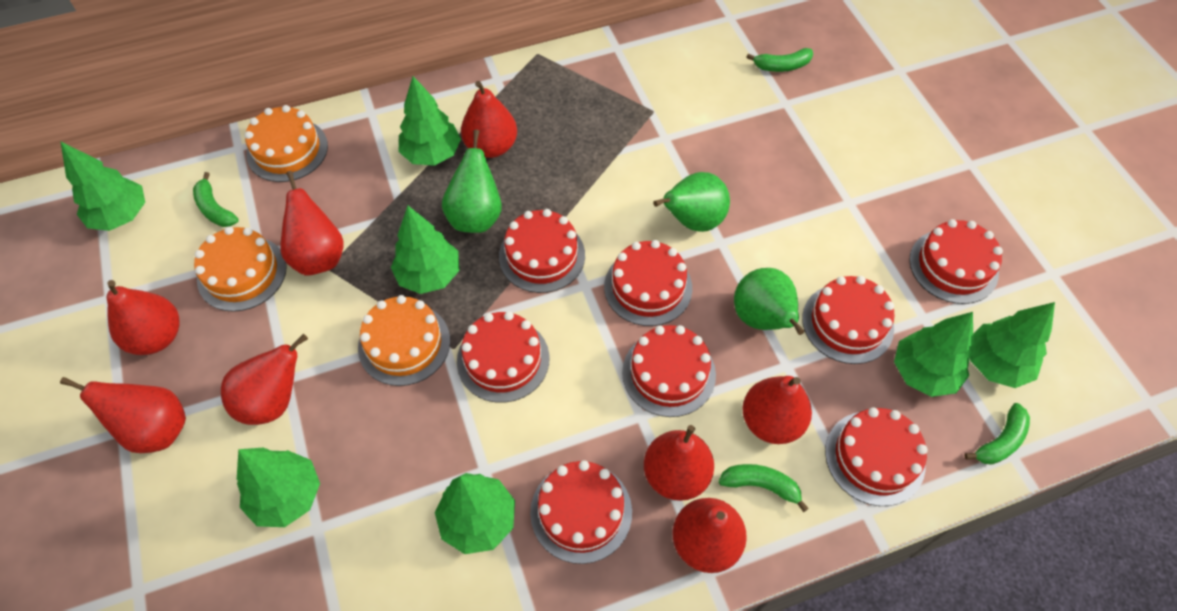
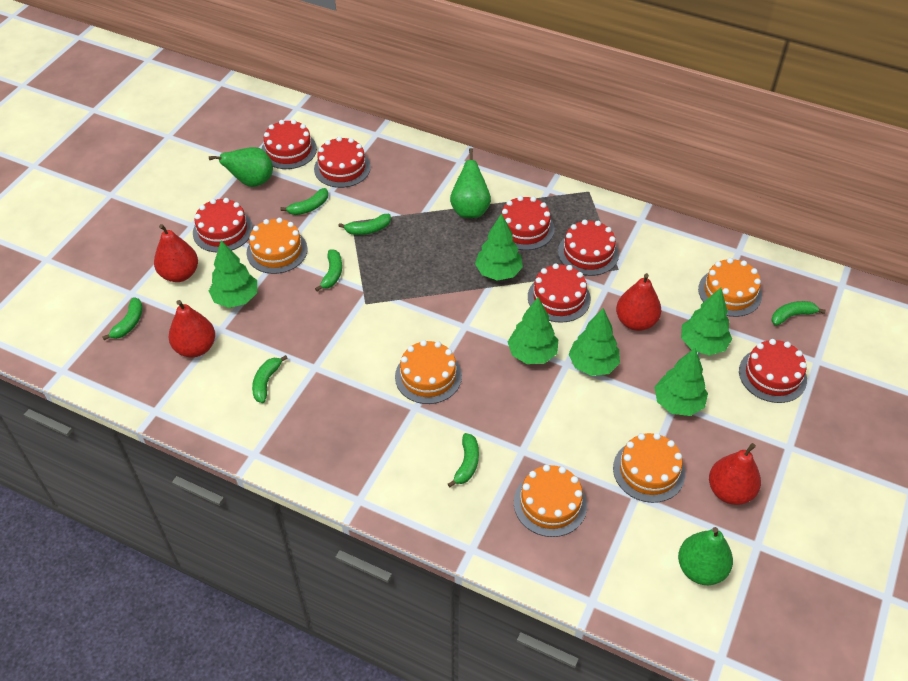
green banana: [193,172,239,227] [718,464,809,512] [746,48,813,72] [964,403,1030,465] = 4 -> [102,297,143,340] [252,355,288,403] [280,188,328,215] [315,249,342,291] [338,214,391,235] [448,433,479,487] [771,301,826,326] = 7
green tree: [60,141,145,231] [237,448,320,527] [391,206,459,294] [399,76,461,166] [435,473,515,554] [894,312,974,397] [970,302,1055,388] = 7 -> [209,240,257,308] [475,213,523,281] [508,297,558,364] [569,308,620,376] [655,348,708,416] [681,288,732,356] = 6
orange cake: [194,226,287,312] [245,105,328,182] [358,295,450,386] = 3 -> [246,218,307,274] [395,340,462,404] [514,465,587,537] [613,433,685,503] [698,258,762,317] = 5
red cake: [457,311,549,403] [499,209,585,293] [530,460,632,564] [604,240,692,326] [622,325,716,417] [802,276,895,364] [825,408,928,506] [909,219,1003,304] = 8 -> [193,198,253,253] [262,119,317,169] [314,137,371,188] [501,196,555,250] [528,263,591,323] [558,220,619,276] [739,339,807,403] = 7
red pear: [60,377,186,453] [107,280,180,355] [221,334,308,425] [280,171,344,275] [461,81,517,158] [644,425,714,501] [673,498,747,573] [742,376,812,444] = 8 -> [154,224,198,282] [168,300,215,357] [616,273,661,331] [709,443,761,505] = 4

